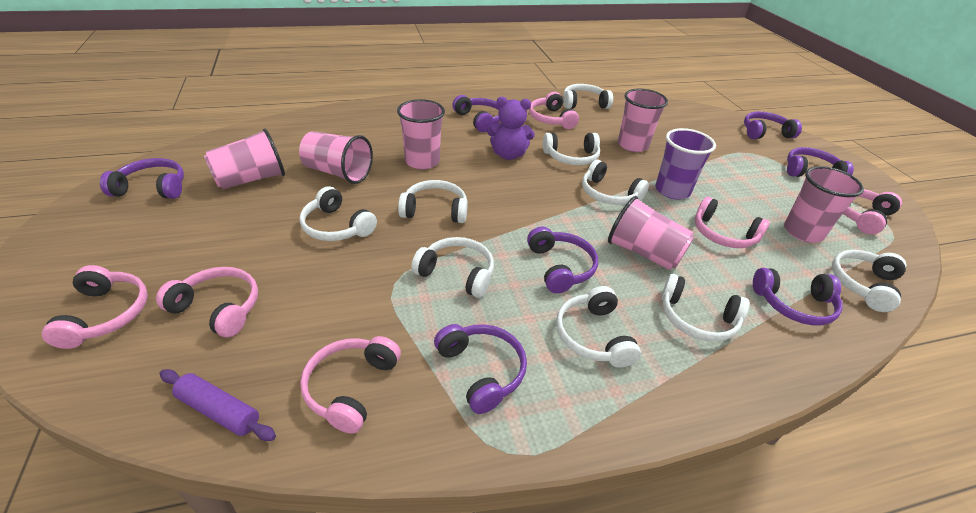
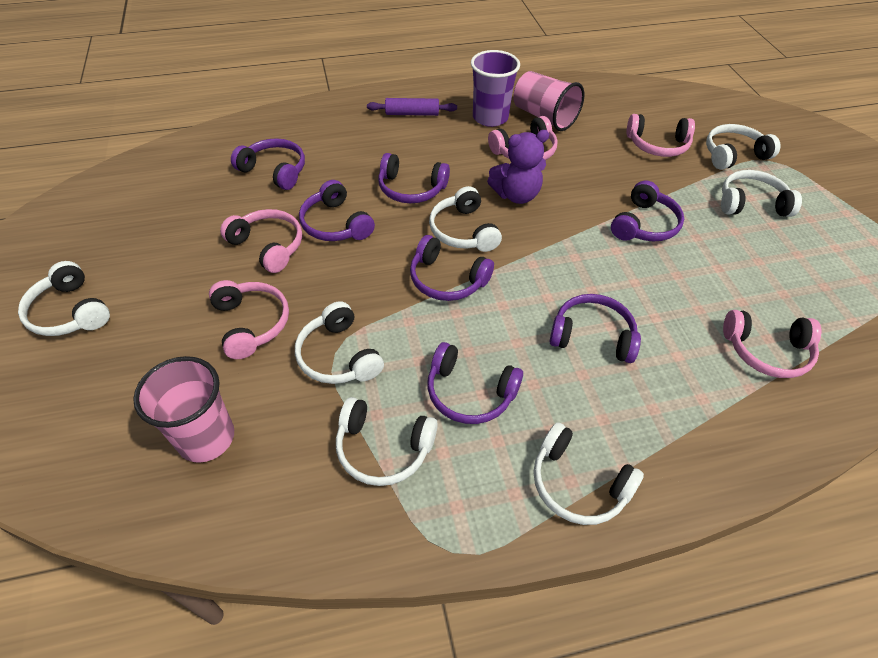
pink cup: [204,129,285,189] [299,131,373,184] [397,99,445,170] [608,196,694,270] [618,89,668,152] [784,166,864,242] = 6 -> [133,356,234,463] [514,71,584,131] = 2
pink headphones: [42,265,148,349] [156,267,258,337] [300,336,401,434] [529,92,579,129] [695,197,770,248] [843,189,902,234] = 6 -> [209,280,289,359] [220,209,302,273] [488,116,557,160] [627,114,695,157] [723,310,821,378] = 5
white headphones: [299,187,377,241] [398,180,468,223] [411,237,494,298] [543,133,600,165] [556,286,641,367] [563,84,613,109] [582,160,649,205] [661,274,750,342] [832,250,907,312] = 9 -> [18,261,110,336] [295,301,384,384] [336,397,438,486] [429,186,502,252] [534,422,644,525] [706,124,781,170] [721,170,802,217] = 7

